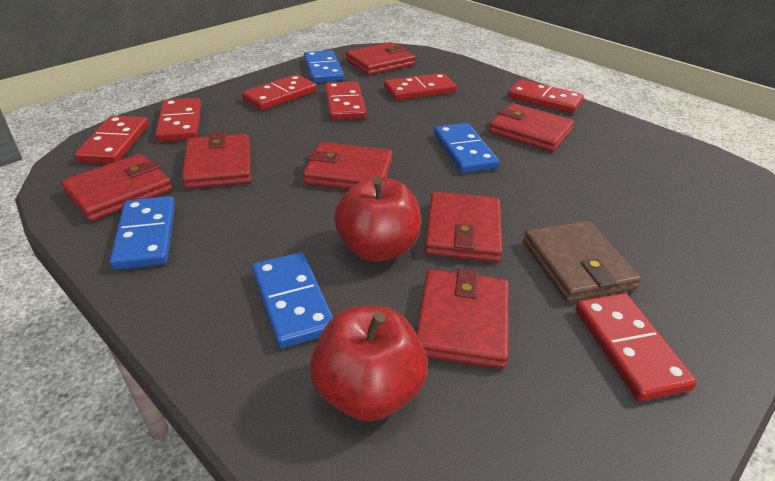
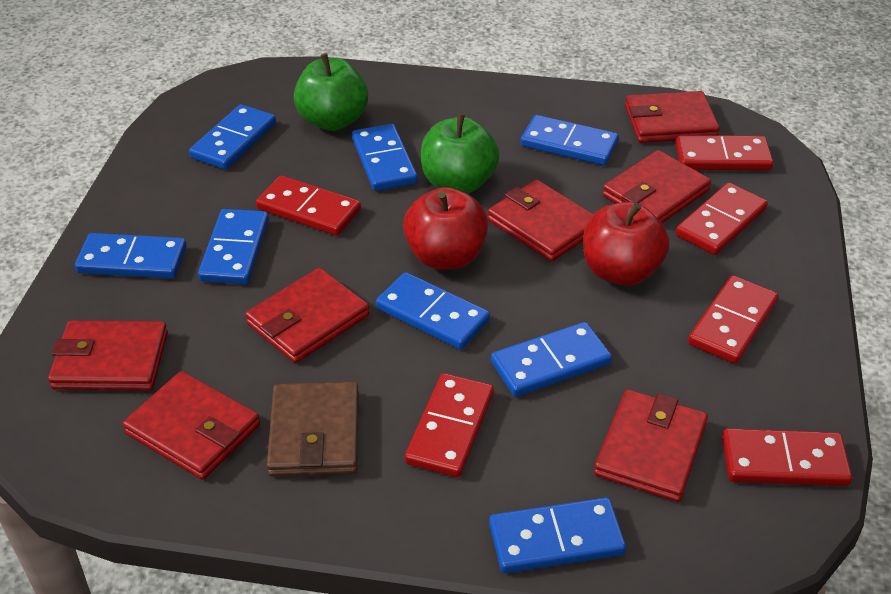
blue domino: [110,196,175,270] [252,252,333,348] [304,50,344,83] [434,123,499,173] = 4 -> [75,233,187,279] [189,104,276,170] [198,209,269,284] [352,124,418,191] [376,272,490,350] [489,497,626,573] [491,322,612,397] [521,115,619,165] = 8
green apple: none = 0 -> [294,53,368,131] [421,113,499,194] = 2
red domino: [75,116,148,164] [155,98,201,142] [242,74,317,111] [325,82,366,120] [384,73,457,101] [508,79,584,113] [575,293,697,401] = 7 -> [256,176,361,236] [405,373,494,477] [675,135,773,171] [675,182,768,255] [688,275,779,364] [722,428,852,486] = 6

